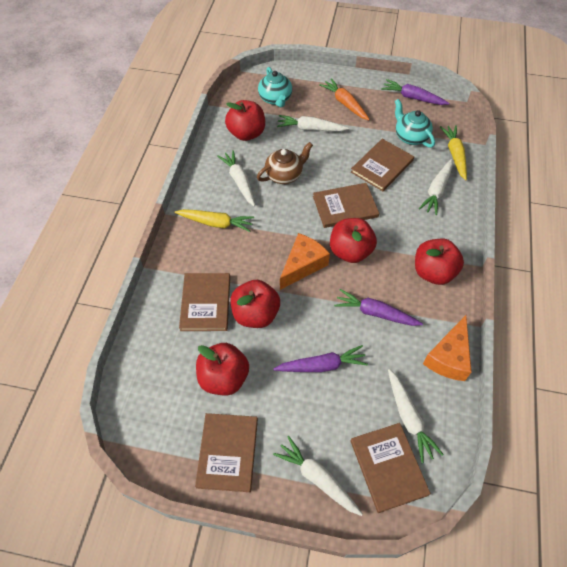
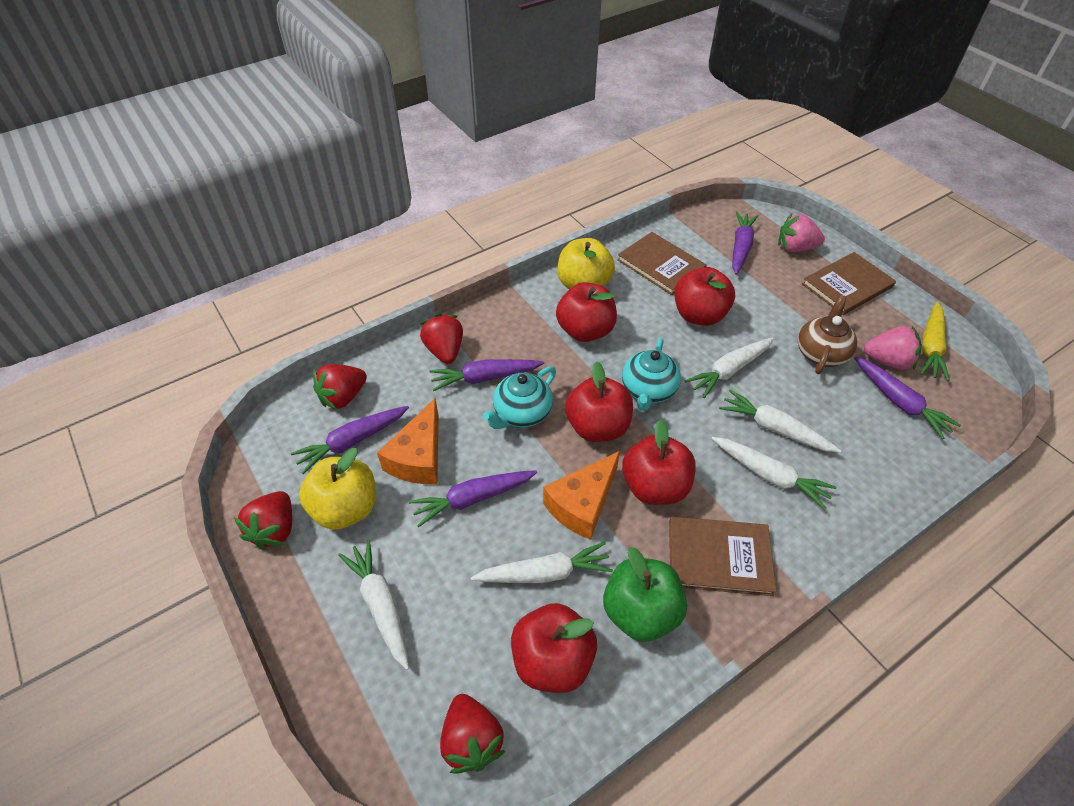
brown book: [179,273,230,331] [195,413,258,492] [313,183,379,228] [350,423,431,513] [351,139,414,191] = 5 -> [617,232,707,295] [669,517,776,596] [802,252,896,315] = 3
green apple: none = 0 -> [603,547,687,642] = 1
orange carrot: [319,78,370,120] = 1 -> none = 0
pink strawberry: none = 0 -> [778,213,825,252] [864,326,922,370] = 2
purple carrot: [274,345,368,372] [334,289,423,326] [381,79,449,105] = 3 -> [290,406,409,474] [409,470,537,527] [429,359,544,391] [732,211,758,275] [854,356,961,439] = 5
red strawberry: none = 0 -> [234,491,292,550] [313,364,367,410] [420,313,463,364] [440,694,505,774] = 4
yellow apple: none = 0 -> [299,448,376,530] [557,238,615,289] = 2
yellow carrot: [175,209,254,232] [440,125,467,181] = 2 -> [920,302,950,381] = 1

